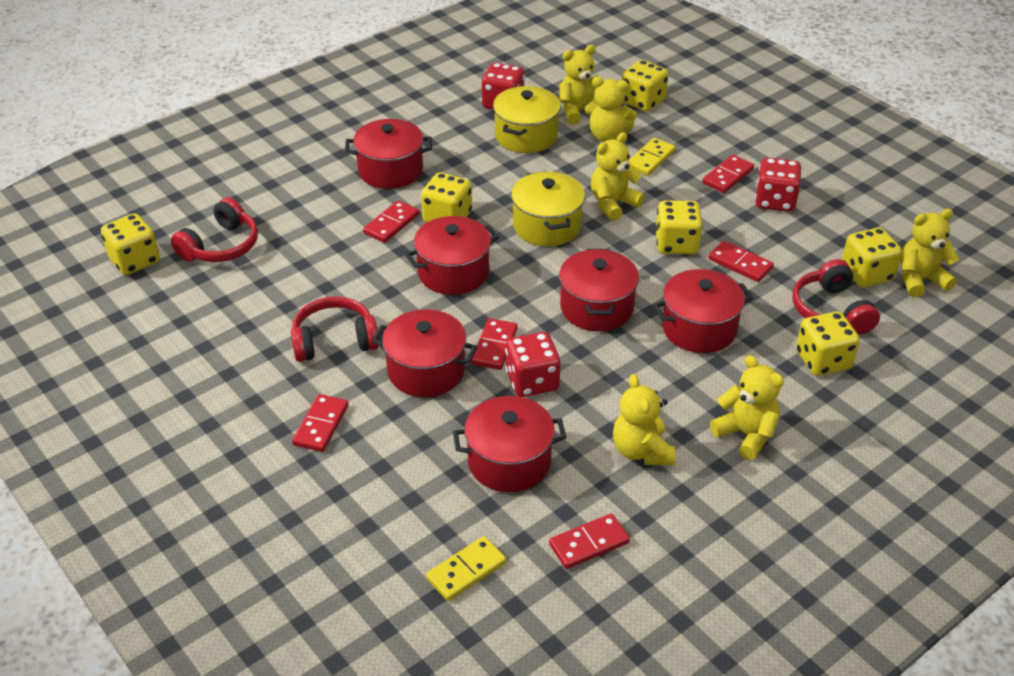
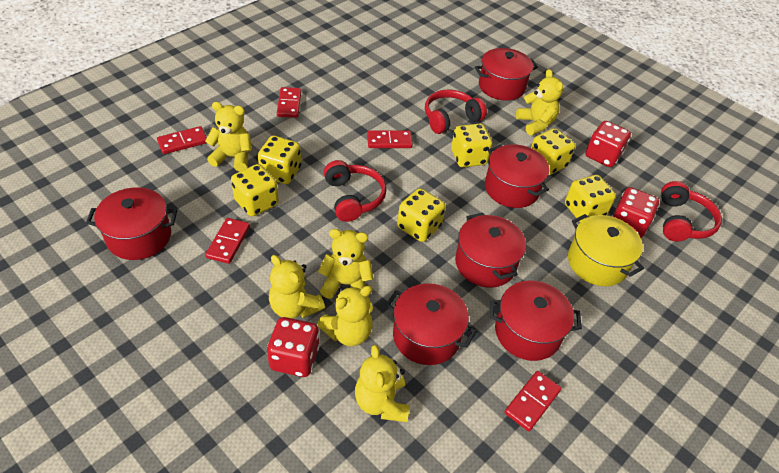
red domino: [292,394,349,452] [363,200,419,243] [471,318,518,370] [549,513,630,569] [702,155,754,193] [709,241,774,282] = 6 -> [157,126,207,154] [205,218,250,264] [277,87,301,118] [367,130,413,148] [505,371,562,431] = 5
yellow domino: [426,536,506,601] [629,138,676,176] = 2 -> none = 0
yellow pot: [493,86,561,153] [511,171,585,247] = 2 -> [568,214,644,286] = 1

